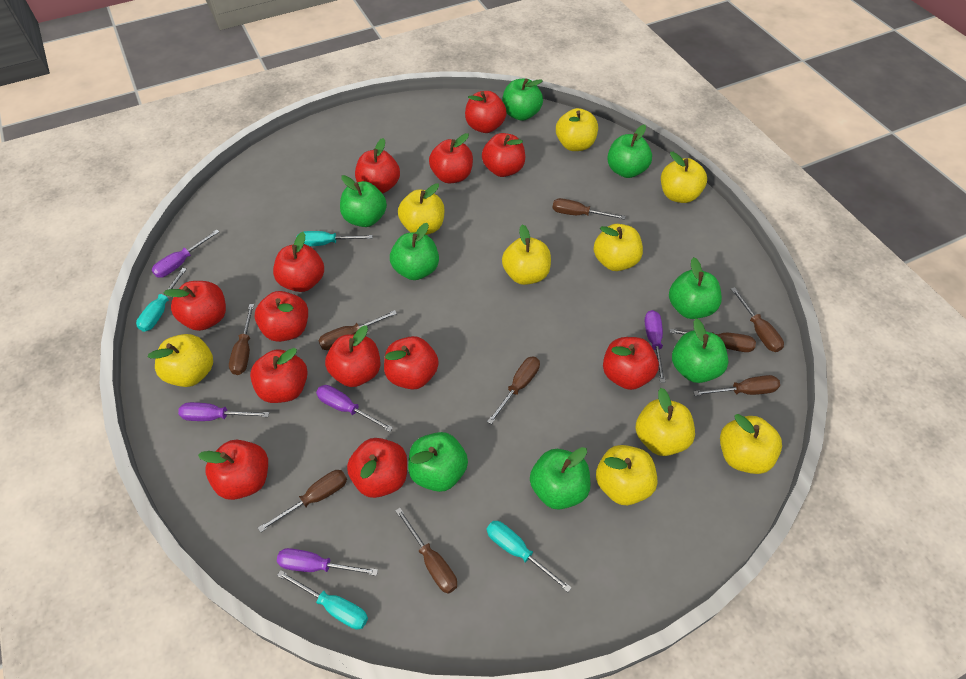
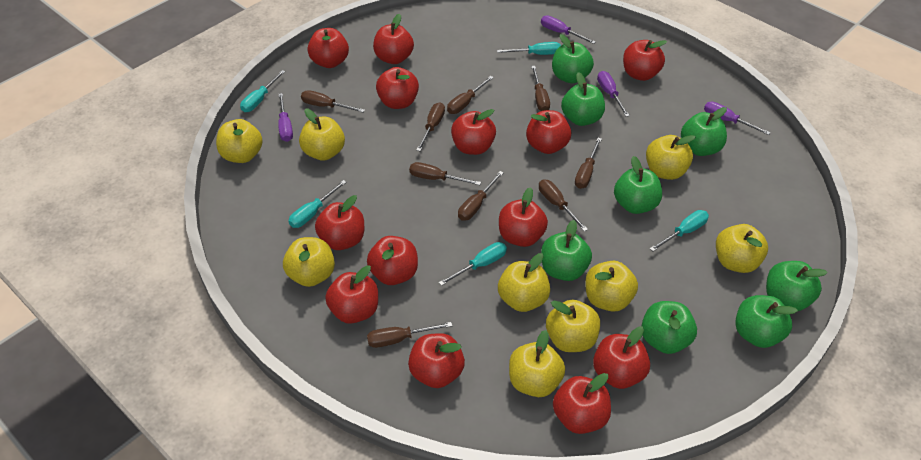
purple screwdriver: [151,230,219,278] [178,402,269,421] [277,548,378,576] [316,385,393,432] [645,310,666,383] = 5 -> [278,93,293,142] [541,15,595,44] [597,71,630,117] [704,101,771,135] = 4
turquoise screwdriver: [136,268,187,332] [277,570,368,629] [297,231,373,246] [487,521,572,592] = 4 -> [240,70,285,112] [289,180,347,228] [439,242,507,286] [497,42,561,55] [650,210,709,251] = 5

